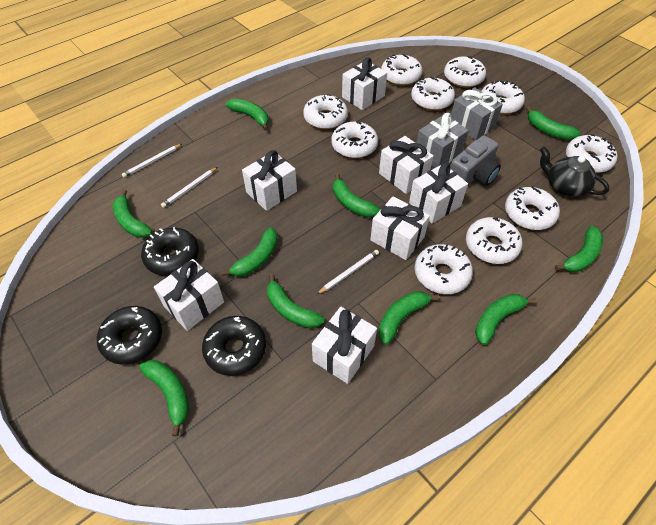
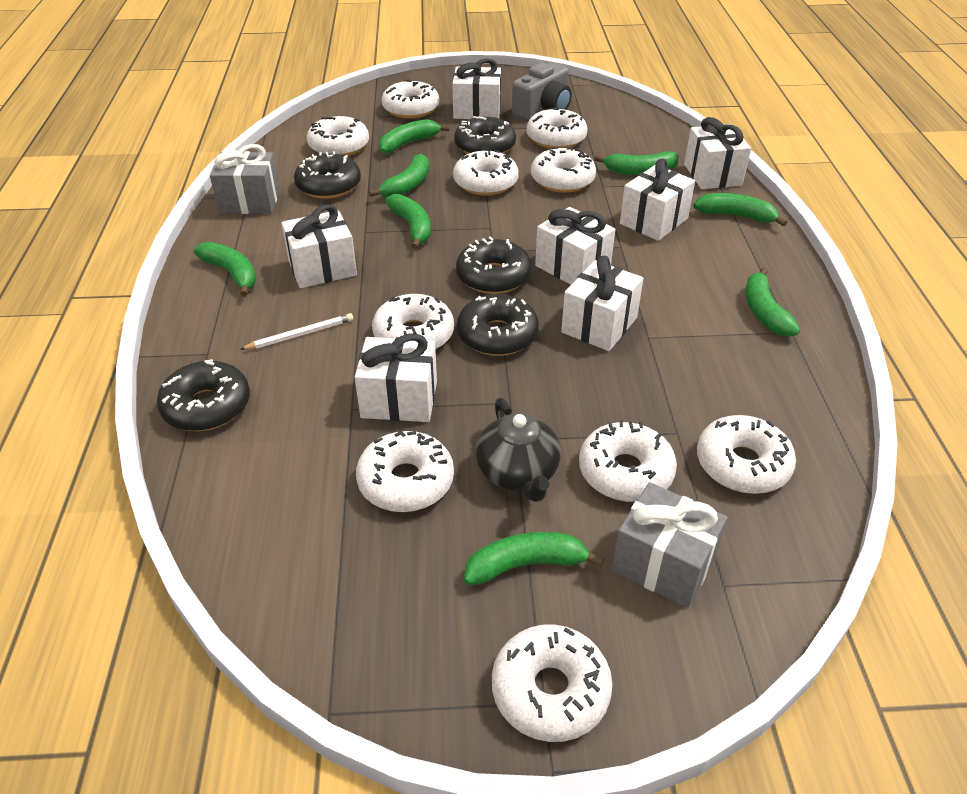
black donut: [97,306,162,364] [141,227,199,276] [202,316,266,376] = 3 -> [157,359,250,431] [294,151,361,199] [454,116,516,154] [456,236,532,294] [457,294,539,356] = 5
green banana: [113,190,152,238] [139,360,189,437] [221,227,278,276] [226,99,269,131] [267,274,324,328] [333,173,381,218] [378,291,439,345] [475,294,537,345] [526,106,581,140] [555,226,603,272] = 10 -> [194,242,256,297] [369,154,429,197] [379,119,449,154] [385,194,431,249] [464,532,604,585] [595,151,679,175] [693,193,787,226] [745,267,800,337] = 8
white pencil: [122,144,182,178] [161,167,217,208] [317,250,379,294] = 3 -> [240,313,353,350] = 1

